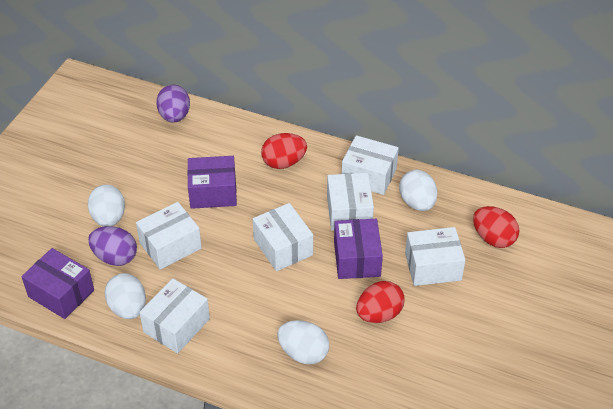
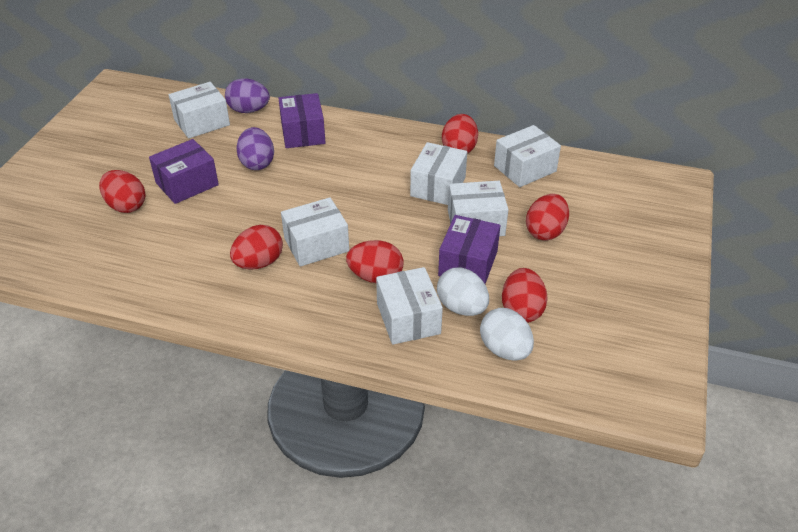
red egg: [261,133,307,169] [356,281,405,323] [473,206,520,248] = 3 -> [99,170,146,213] [230,225,283,270] [346,240,403,283] [442,114,478,154] [502,268,548,323] [526,194,569,240] = 6
white egg: [88,185,125,227] [105,273,146,319] [278,320,329,364] [399,170,437,211] = 4 -> [437,267,489,316] [480,308,534,361] = 2

